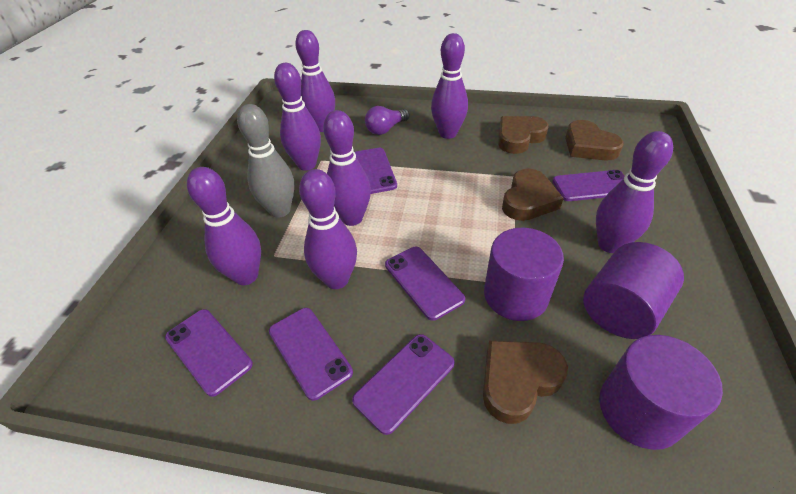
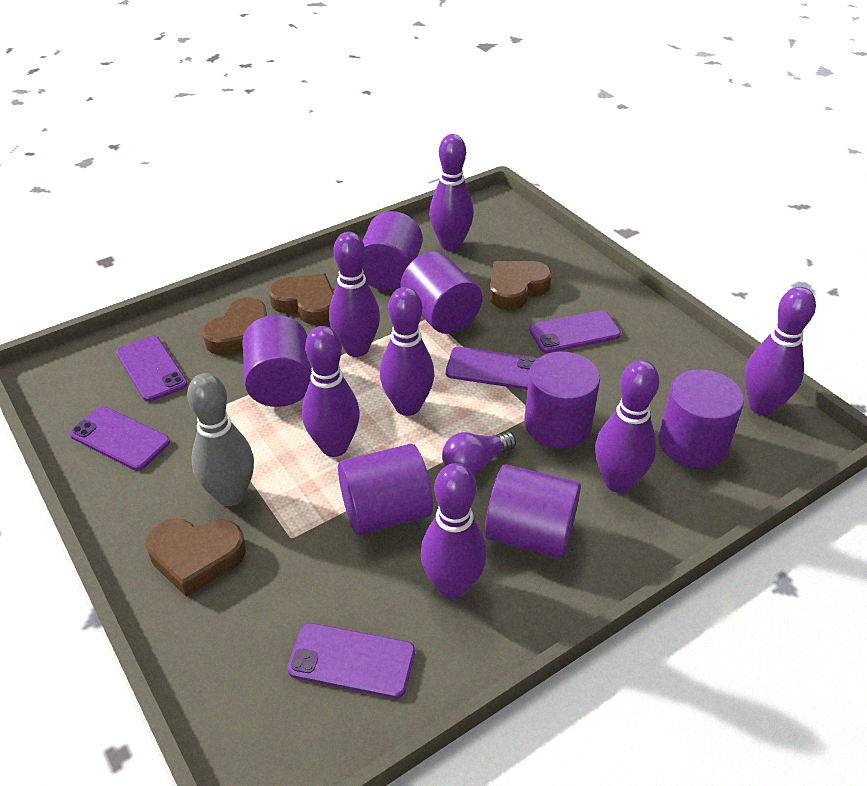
purple cylinder: [484,228,564,321] [583,242,684,339] [599,335,723,450] = 3 -> [242,315,312,407] [338,444,433,535] [362,211,423,290] [400,251,482,334] [485,464,581,558] [524,352,600,448] [658,369,744,468] = 7
purple phone: [165,309,253,397] [269,308,353,401] [352,334,455,435] [355,148,397,194] [385,247,465,321] [553,170,624,201] = 6 -> [70,406,170,471] [116,336,187,402] [287,623,415,698] [446,347,537,390] [529,310,621,353] = 5

